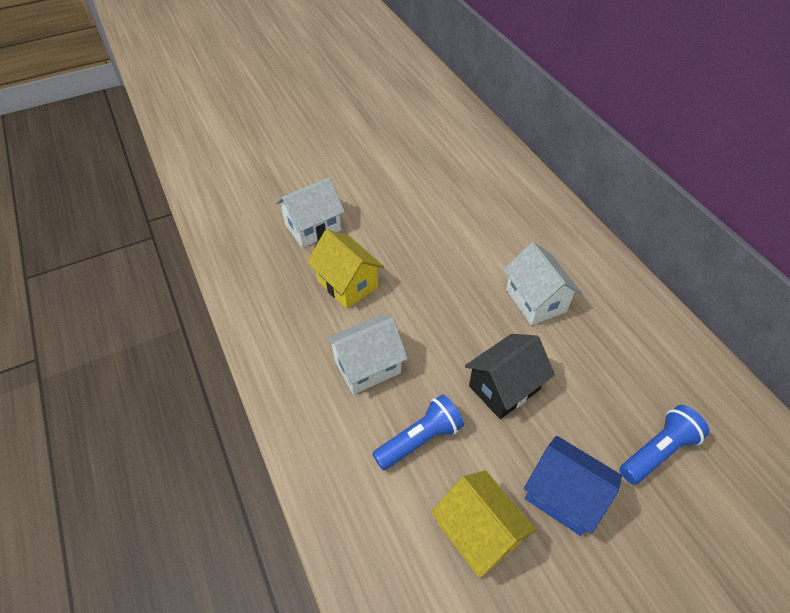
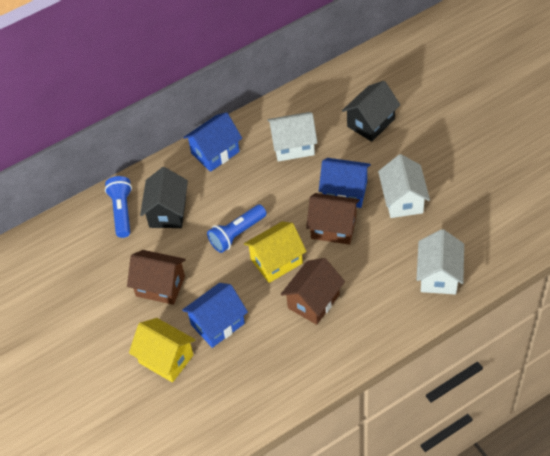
black house: [465,334,555,419] = 1 -> [140,167,188,228] [342,81,400,142] = 2
blue house: [524,436,622,536] = 1 -> [182,283,248,348] [183,112,242,172] [319,158,371,208] = 3
brown house: none = 0 -> [127,250,186,305] [280,258,345,325] [306,193,360,245] = 3

